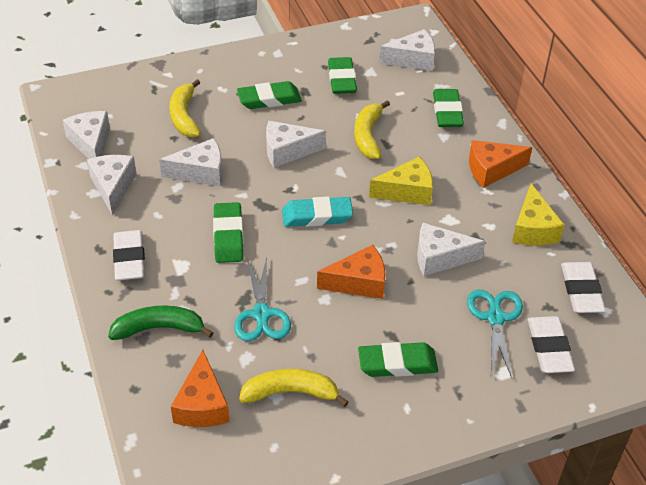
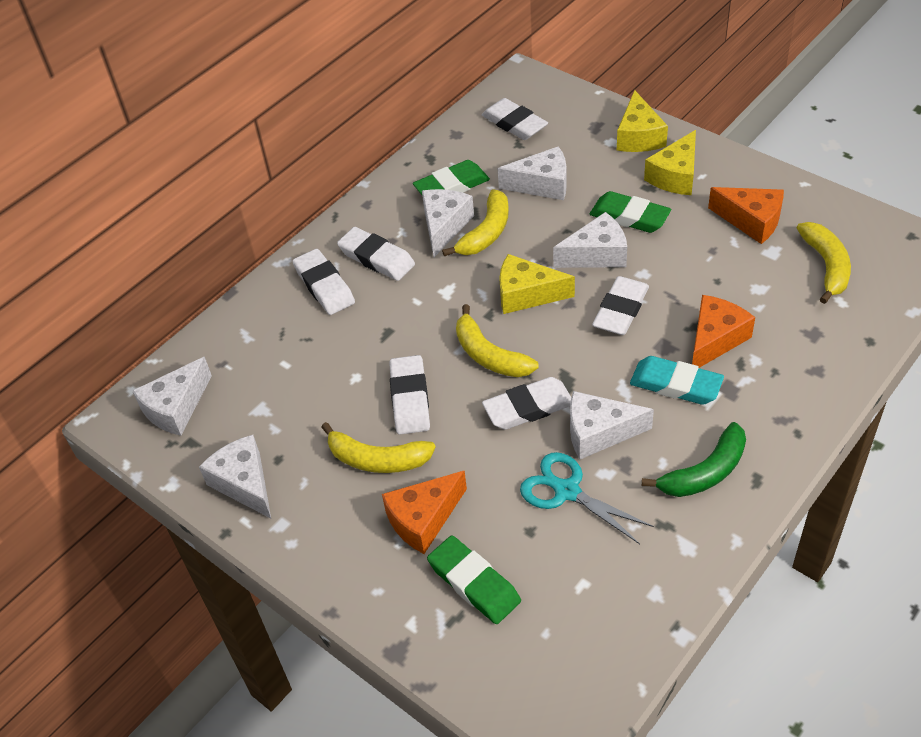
green eraser: [213,202,244,263] [237,81,302,109] [328,57,357,94] [358,342,438,377] [433,89,464,127] = 5 -> [413,160,490,195] [427,535,521,624] [590,191,671,233] = 3
turquoise scissors: [234,257,291,341] [467,289,523,378] = 2 -> [520,452,654,544] = 1
white eraser: [113,230,145,281] [528,316,575,373] [561,262,606,313] = 3 -> [293,249,355,315] [337,227,415,281] [389,355,430,434] [482,98,548,140] [482,377,571,430] [592,276,649,335] = 6
yellow banana: [170,79,201,137] [239,369,349,407] [354,100,390,159] = 3 -> [321,422,436,473] [442,189,509,256] [456,304,539,377] [797,222,851,304] = 4
yellow cheese: [369,157,433,205] [512,184,564,246] = 2 -> [499,254,575,314] [617,90,668,152] [644,130,696,195] = 3

